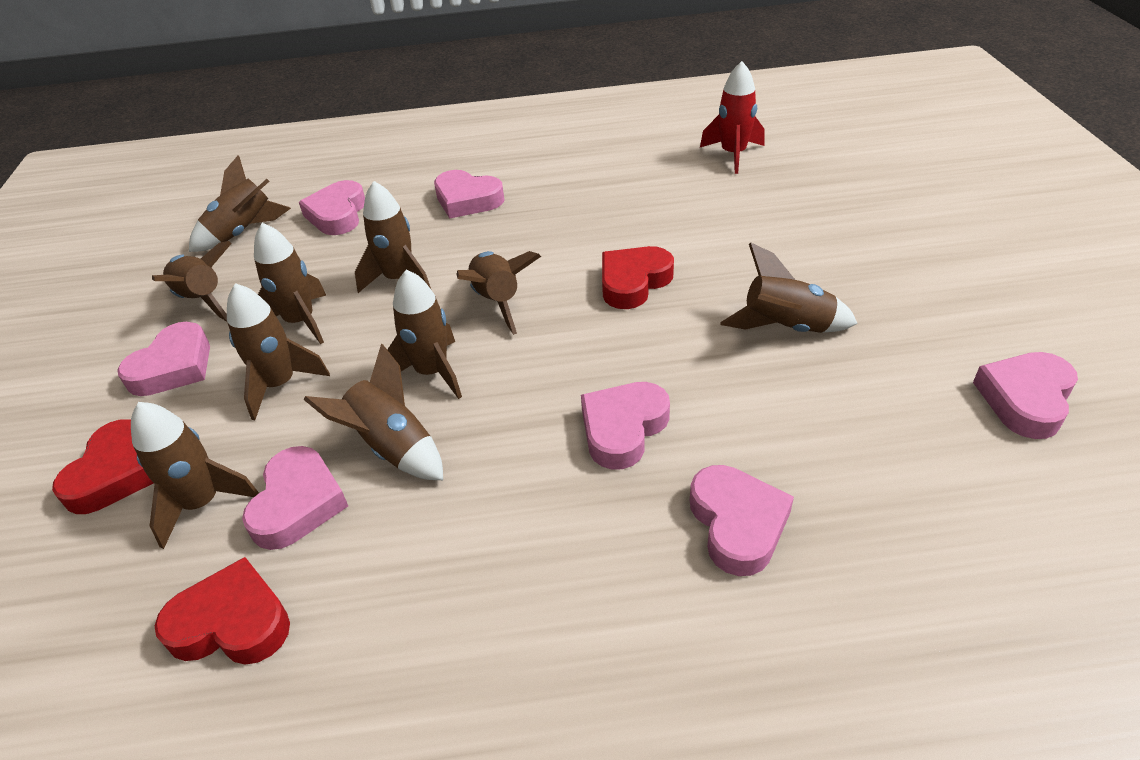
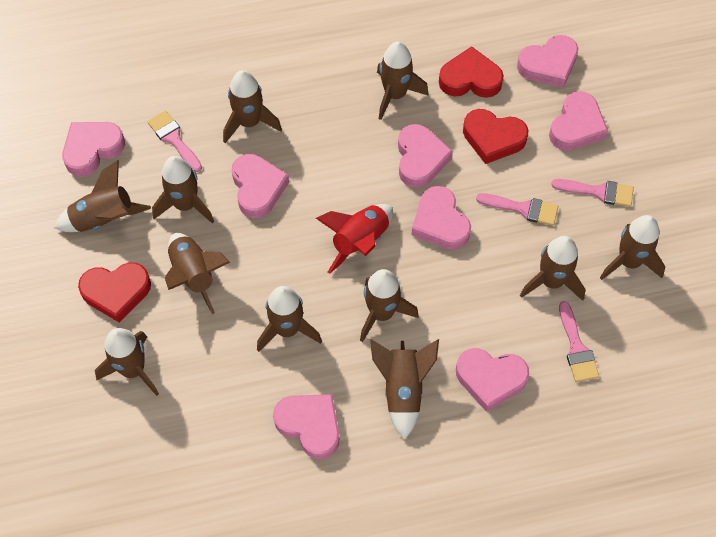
brown rocket: [131,402,259,549] [152,241,232,322] [189,156,291,252] [227,283,330,420] [254,223,326,344] [303,344,443,480] [355,181,431,293] [387,269,462,399] [457,251,541,335] [720,242,858,333] = 10 -> [54,160,151,232] [95,328,159,396] [152,156,214,224] [165,233,230,314] [223,70,282,143] [257,286,322,352] [360,269,419,342] [370,339,439,440] [377,41,429,120] [520,236,585,301] [600,215,665,280] = 11
pink brush: none = 0 -> [147,110,202,172] [476,193,558,226] [551,179,634,207] [559,301,599,382] = 4
pink heart: [117,322,210,396] [242,446,348,550] [299,180,365,235] [434,170,504,219] [581,382,670,470] [690,465,794,576] [973,352,1078,439] = 7 -> [62,122,125,177] [232,154,289,218] [273,394,339,459] [398,124,453,188] [411,186,471,250] [456,348,529,412] [517,35,578,88] [549,91,608,151] = 8

